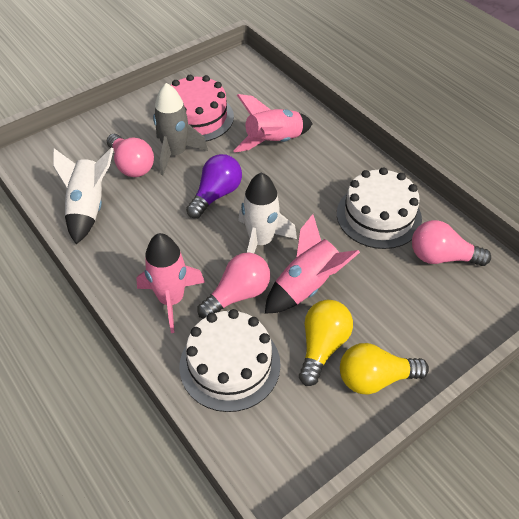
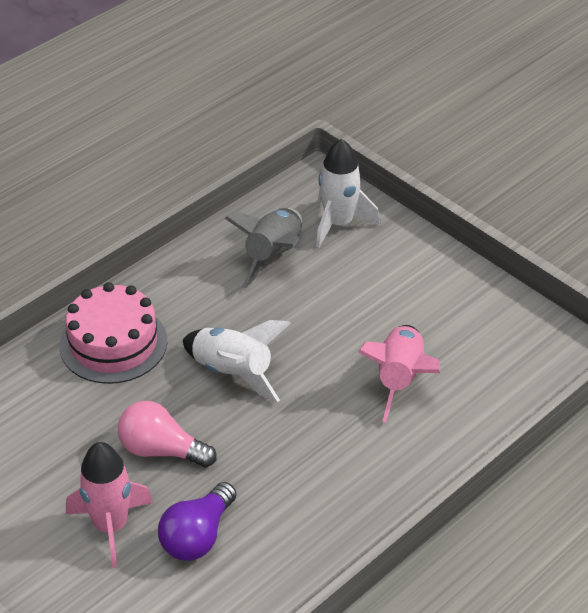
pink light bulb: [107,134,154,177] [197,252,270,319] [412,220,491,266] = 3 -> [118,401,217,467] = 1
pink rocket: [136,233,205,333] [233,94,313,153] [265,214,360,314] = 3 -> [66,442,153,568] [358,325,440,422] = 2
white cake: [180,309,281,412] [337,167,422,249] = 2 -> none = 0
yellow light bulb: [299,300,353,386] [340,343,429,394] = 2 -> none = 0

